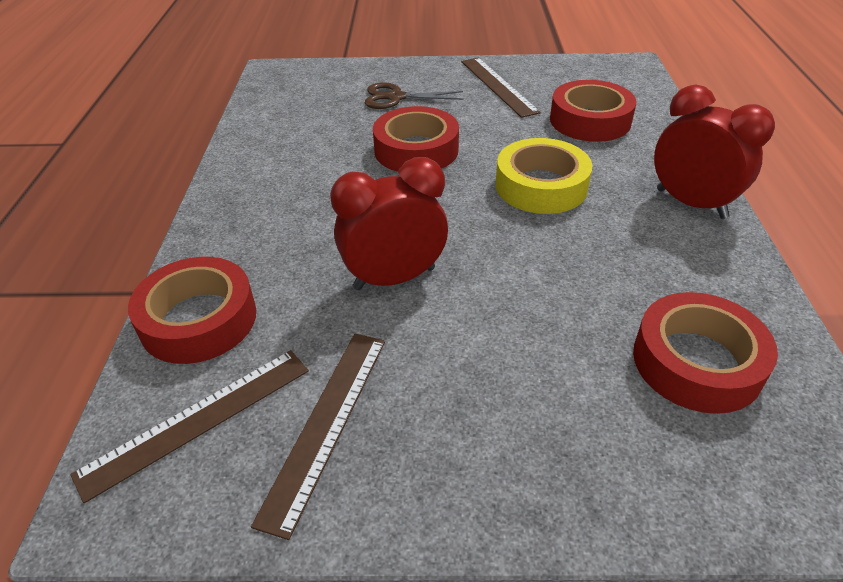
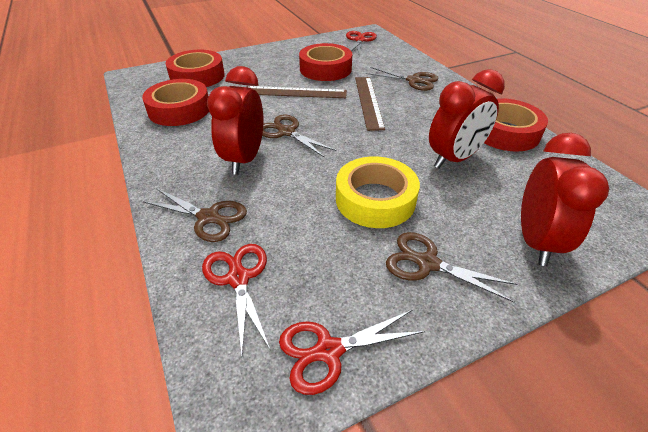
brown ruler: [70,350,309,503] [251,334,385,540] [461,57,541,118] = 3 -> [246,86,347,98] [355,77,385,131] = 2
brown scissors: [365,82,463,109] = 1 -> [143,188,247,242] [262,114,336,157] [366,67,438,91] [386,232,518,303] = 4
red clock: [330,157,448,290] [654,85,775,219] = 2 -> [207,66,263,175] [429,69,505,169] [521,133,609,266] = 3
red scissors: none = 0 -> [202,244,270,355] [279,310,426,395] [346,31,377,56] = 3

